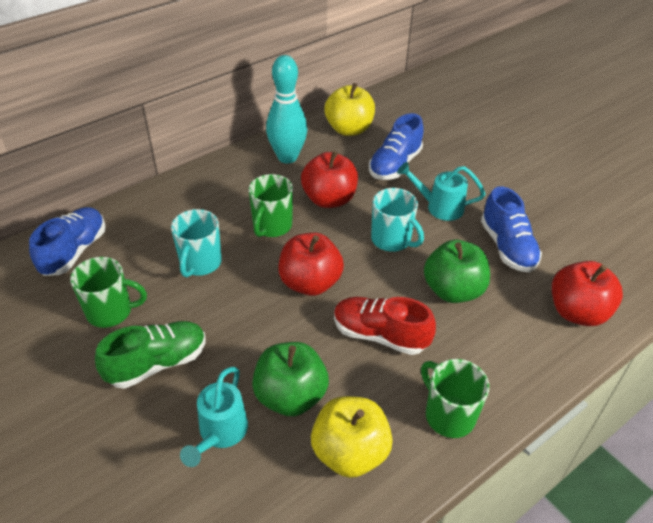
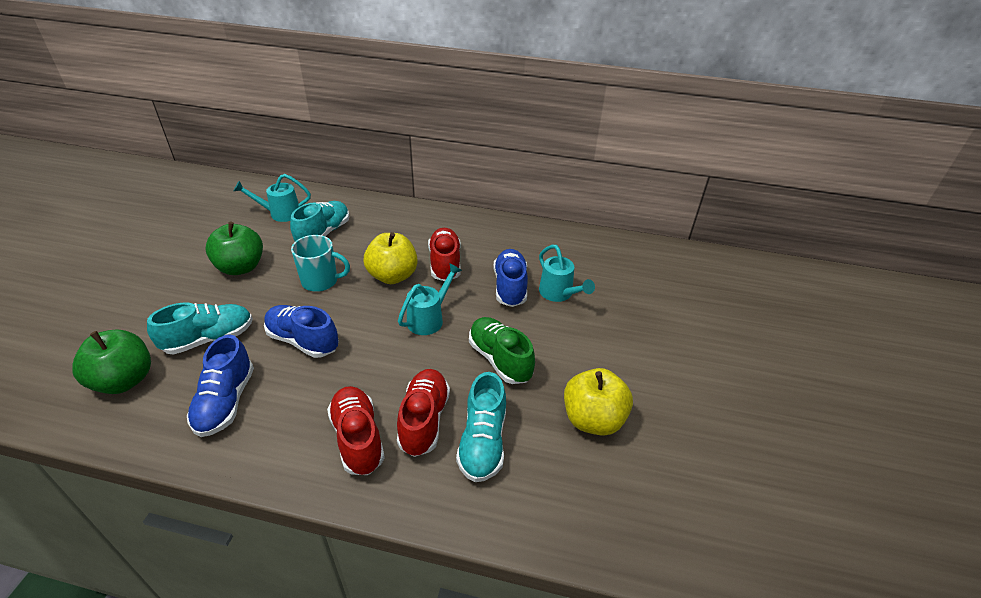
green mug: [70,257,147,328] [248,174,293,237] [421,359,489,438] = 3 -> none = 0
red apple: [278,233,344,296] [301,151,358,208] [552,261,623,326] = 3 -> none = 0
red shoe: [334,297,436,355] = 1 -> [327,386,385,475] [397,369,450,457] [428,228,461,281] = 3
turquoise bowling pin: [266,55,307,164] = 1 -> none = 0
turquoise mug: [171,209,222,277] [371,188,424,252] = 2 -> [291,235,350,292] = 1
turquoise shoe: none = 0 -> [147,302,253,355] [290,201,350,241] [456,372,506,482] = 3
turquoise watering can: [180,367,248,467] [397,162,485,221] = 2 -> [233,174,311,222] [398,264,462,335] [539,245,595,302] = 3

